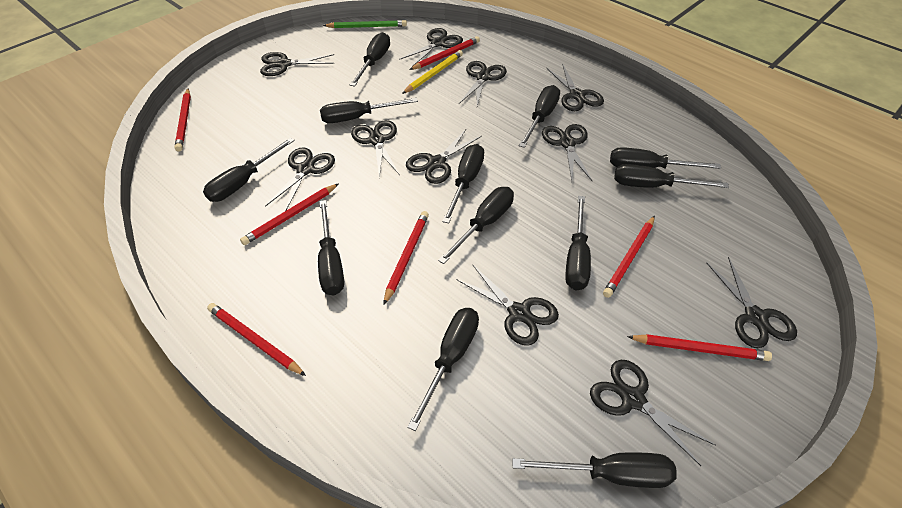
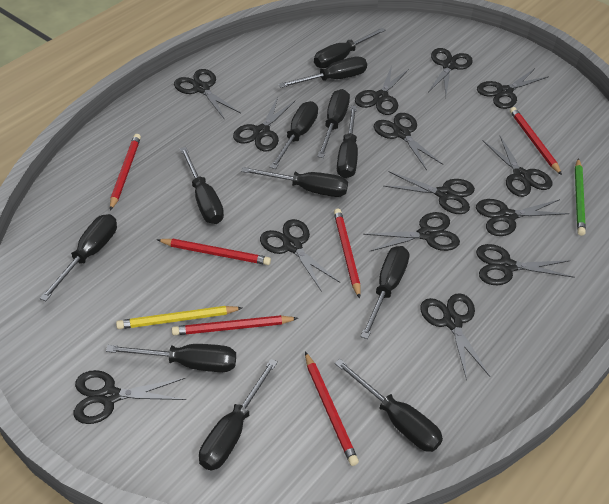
black scissors: [260,52,335,76] [265,147,335,211] [351,120,400,178] [399,28,463,66] [406,129,482,184] [456,264,559,346] [459,61,507,106] [542,124,593,182] [546,63,604,111] [590,360,716,466] [706,257,797,348] = 11 -> [74,370,186,424] [174,69,241,120] [233,97,295,151] [260,219,341,292] [355,65,409,115] [363,212,460,252] [374,113,443,170] [384,171,475,214] [420,293,490,380] [428,48,473,95] [476,199,569,236] [476,244,574,285] [477,68,549,109] [482,136,552,197] = 14
red pencil: [175,88,191,152] [207,303,306,376] [240,183,339,245] [383,211,429,305] [409,36,480,70] [603,216,655,298] [627,334,772,361] = 7 -> [110,134,141,211] [157,239,271,265] [172,315,298,335] [305,352,359,466] [334,208,360,299] [510,107,562,175] = 6

